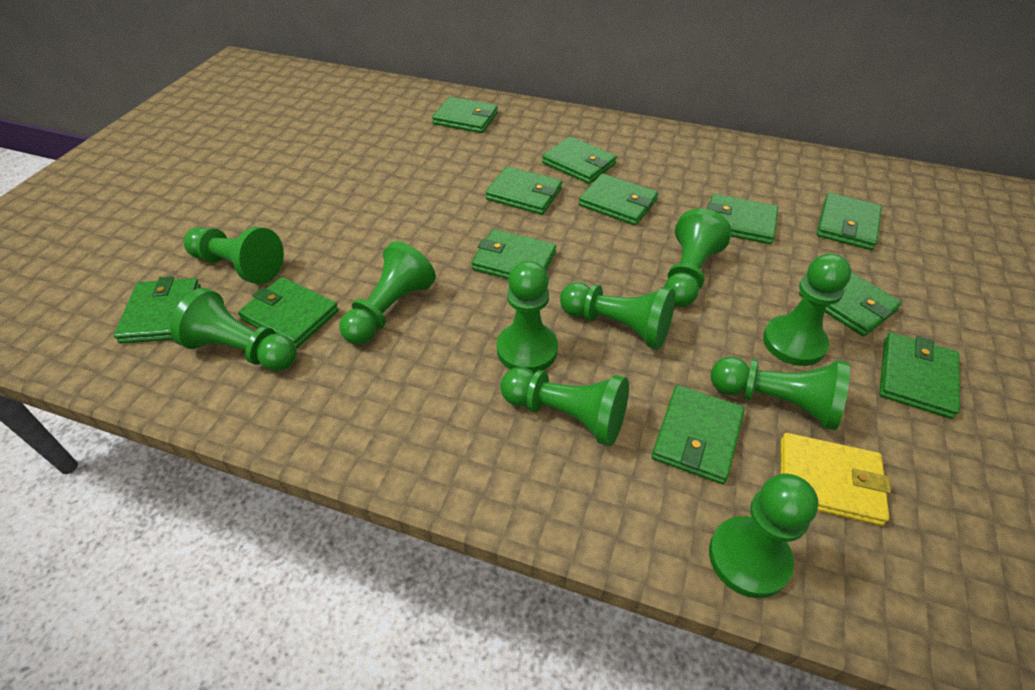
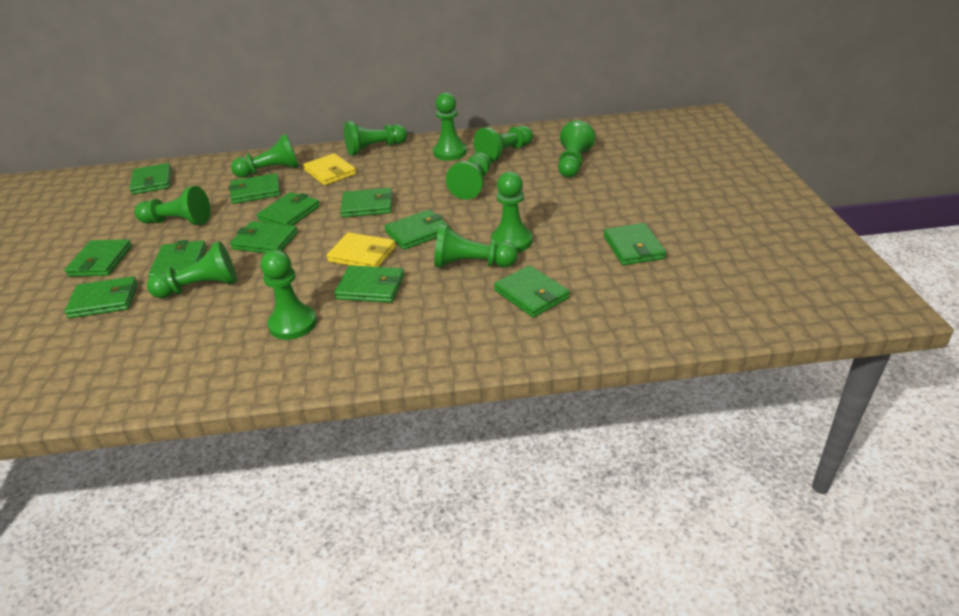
green pawn: [170,288,297,371] [184,227,284,284] [340,241,436,345] [497,261,558,373] [500,367,629,446] [560,282,675,349] [664,208,732,307] [709,473,818,598] [711,357,850,430] [763,254,851,366] = 10 -> [135,186,210,225] [147,241,237,298] [231,134,299,178] [261,250,317,340] [344,121,407,156] [433,92,467,161] [434,223,518,268] [446,152,491,200] [474,126,533,163] [491,172,533,253] [558,120,595,178] = 11
yellow wallet: [781,433,891,526] = 1 -> [303,153,356,185] [327,232,396,267] = 2

